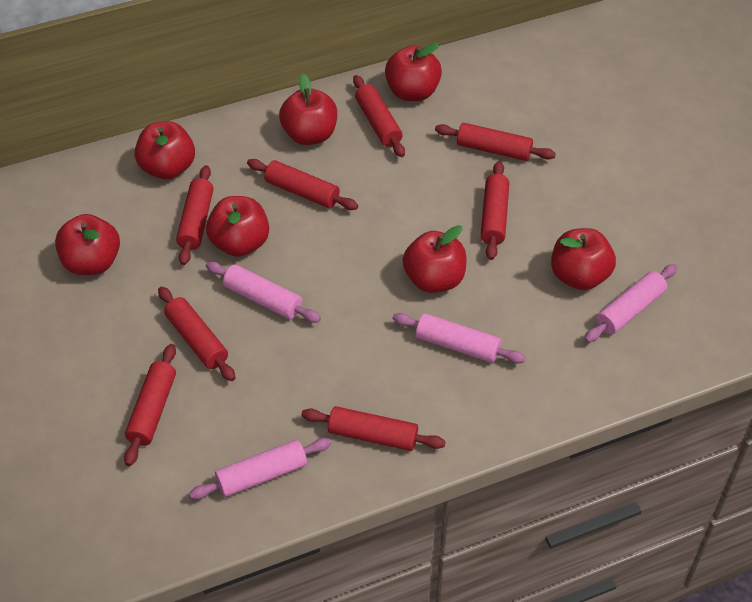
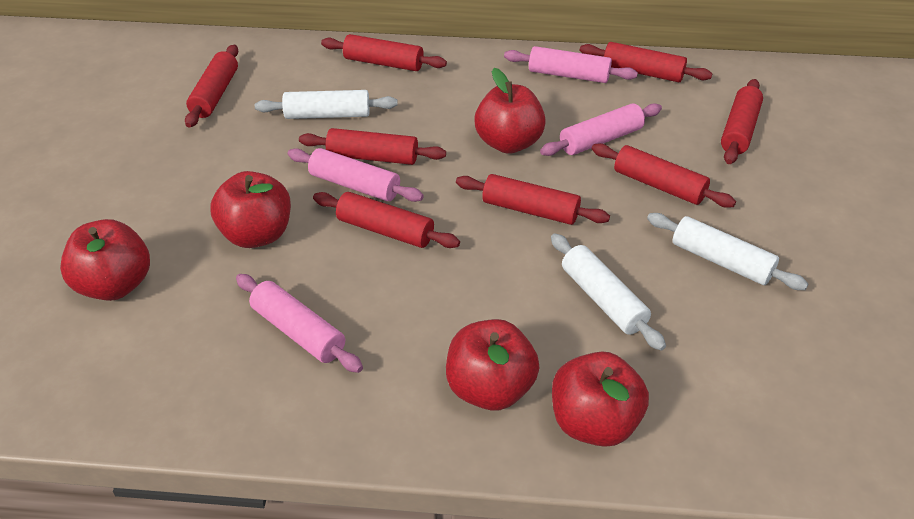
red apple: [55,214,120,275] [135,121,195,179] [206,196,269,257] [279,73,337,145] [385,43,442,101] [403,225,467,293] [551,228,616,290] = 7 -> [60,219,150,301] [210,171,291,248] [446,319,540,411] [474,68,546,154] [552,351,649,447] = 5
white rolling pin: none = 0 -> [255,90,398,119] [551,234,666,351] [647,213,808,290] = 3

